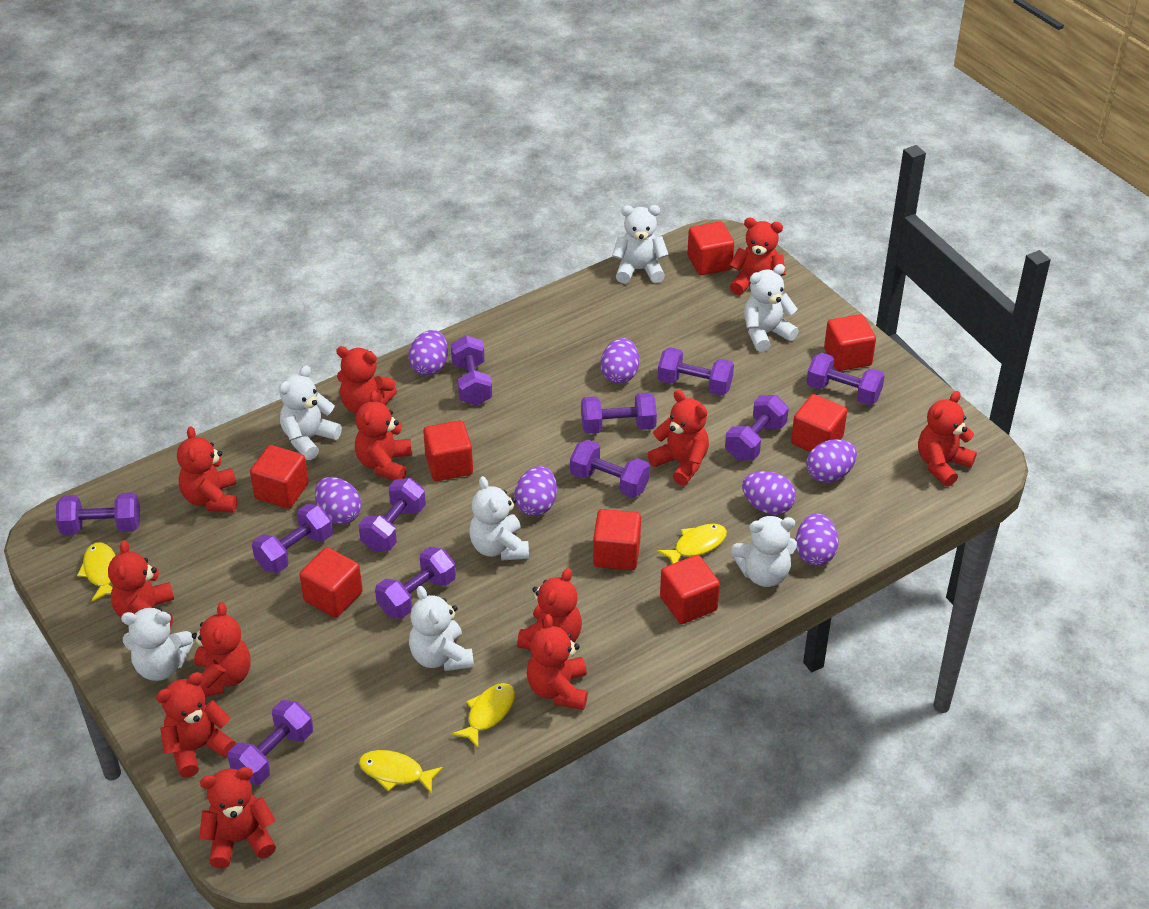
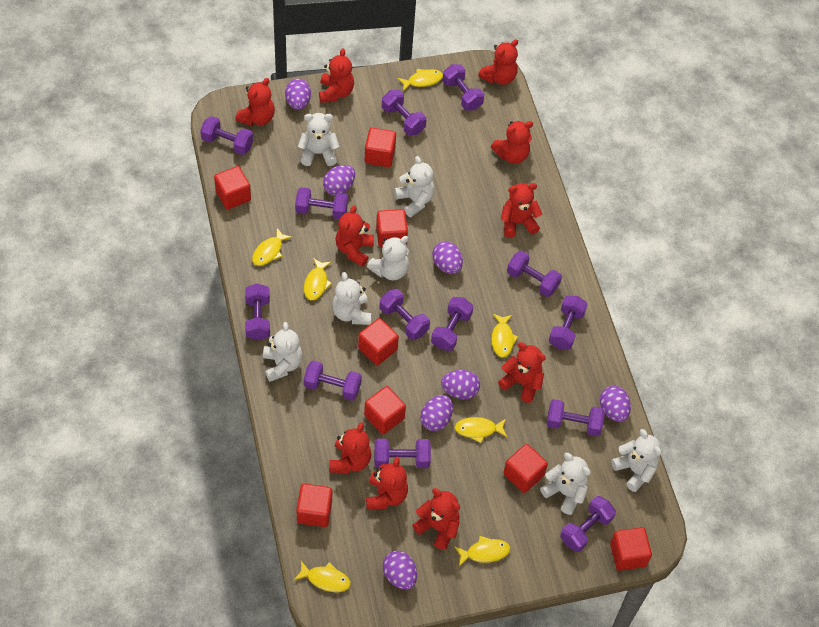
purple dumbbell: [56,492,140,535] [228,700,313,785] [252,504,333,573] [359,478,426,552] [375,547,456,619] [451,335,492,406] [570,440,650,498] [581,393,657,434] [658,347,734,396] [725,395,789,461] [806,353,885,405] = 11 -> [200,116,253,155] [245,283,270,340] [295,187,348,219] [304,360,362,401] [374,439,431,468] [379,289,430,340] [382,90,427,135] [431,297,474,351] [443,64,484,110] [507,251,562,297] [547,399,605,436] [549,296,588,350] [560,496,616,552] = 13
red teddy bear: [108,540,174,629] [156,672,236,778] [177,426,237,513] [192,602,251,697] [199,767,276,868] [336,346,397,414] [355,390,412,480] [517,568,582,650] [527,614,588,710] [648,390,709,486] [730,218,786,295] [918,391,977,487] = 12 -> [235,78,275,126] [319,48,354,103] [329,422,371,473] [335,206,374,267] [366,456,408,510] [412,488,460,550] [478,39,518,85] [491,121,533,164] [498,342,546,403] [501,183,542,238] = 10
yellow fish: [77,542,116,602] [359,750,443,794] [452,683,515,748] [657,524,727,564] = 4 -> [252,228,292,266] [294,561,351,592] [304,258,332,300] [397,69,443,92] [454,417,507,443] [455,536,510,566] [491,314,518,357] = 7

